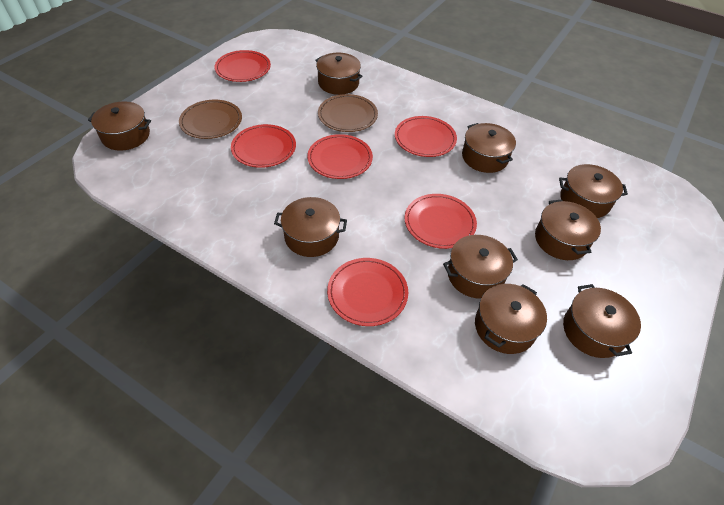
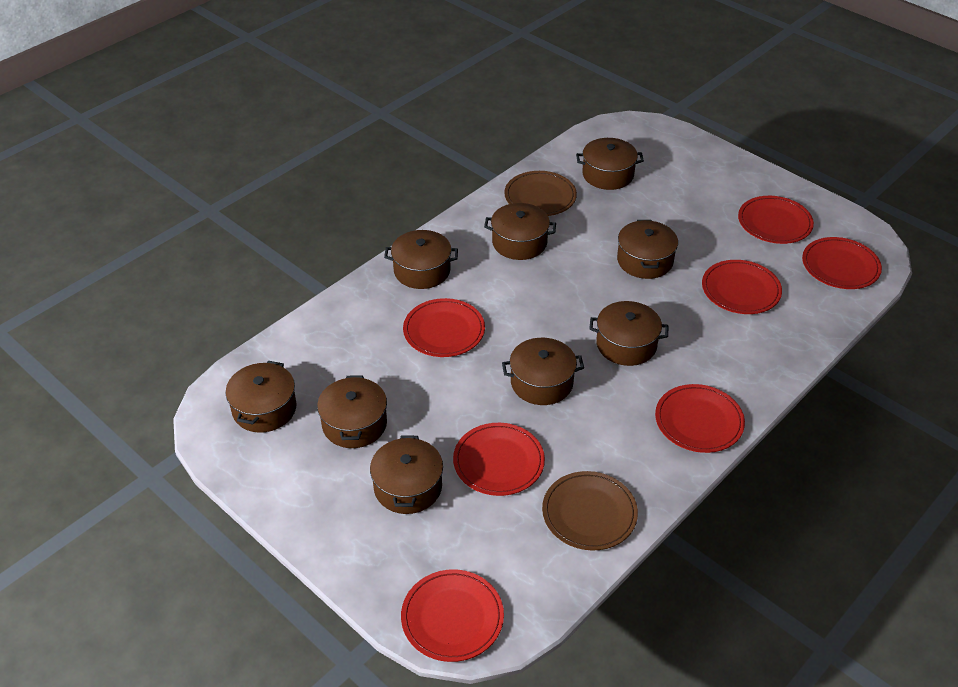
red plate: [214,50,271,82] [231,124,296,168] [307,134,373,179] [327,258,408,326] [395,116,457,157] [405,194,477,249] = 6 -> [401,569,504,662] [403,298,485,357] [453,423,545,496] [655,384,745,453] [702,260,782,314] [738,196,814,244] [802,237,882,289] = 7

